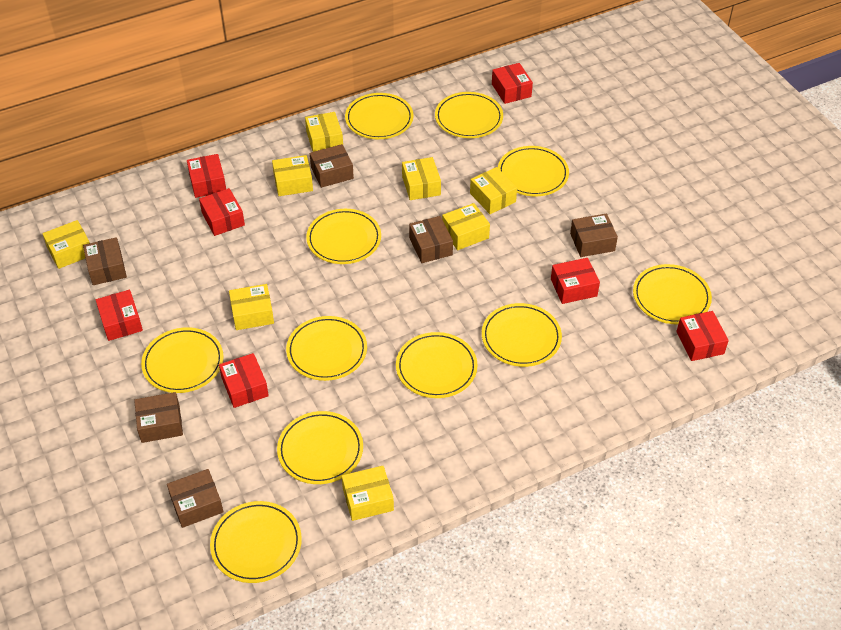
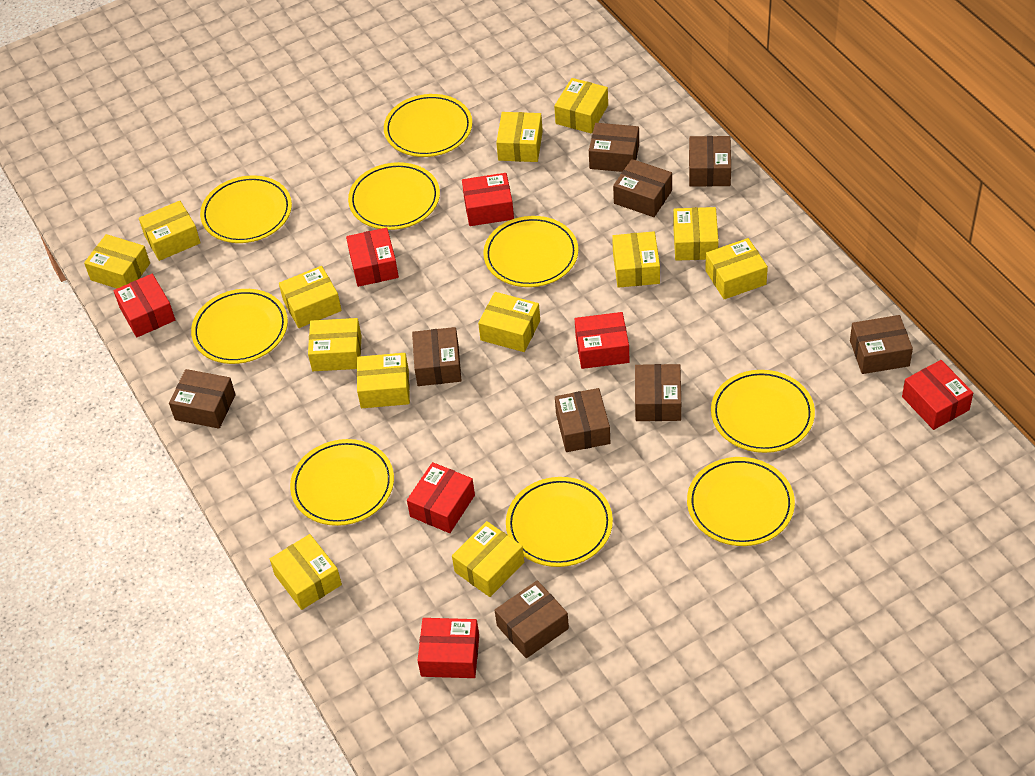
brown box: [83,237,127,285] [134,392,183,443] [167,469,224,528] [310,144,354,188] [409,216,453,263] [570,213,618,257] = 6 -> [169,369,236,429] [412,327,462,386] [495,580,569,658] [555,388,610,452] [589,123,639,172] [613,159,672,217] [635,364,681,421] [689,136,731,187] [850,315,913,374] = 9
yellow box: [42,220,90,269] [229,284,274,330] [272,155,313,196] [305,112,343,152] [342,466,394,521] [402,157,441,200] [442,203,490,250] [470,167,517,214] = 8 -> [84,234,150,288] [139,201,201,261] [270,534,342,610] [279,266,342,328] [308,318,362,371] [357,353,410,408] [452,521,524,597] [478,292,540,352] [496,112,543,162] [554,78,608,133] [612,231,660,288] [673,207,718,261] [705,238,768,299] = 13
yellow plate: [141,327,224,393] [210,501,302,583] [277,411,363,484] [286,316,367,381] [306,209,381,264] [345,93,414,139] [396,332,478,398] [435,92,503,138] [482,303,562,367] [498,146,569,196] [633,264,712,325] = 11 -> [191,289,288,364] [200,175,292,243] [290,439,394,526] [348,162,440,230] [384,94,472,157] [483,216,578,287] [506,477,613,567] [687,457,795,546] [711,370,815,453] = 9

